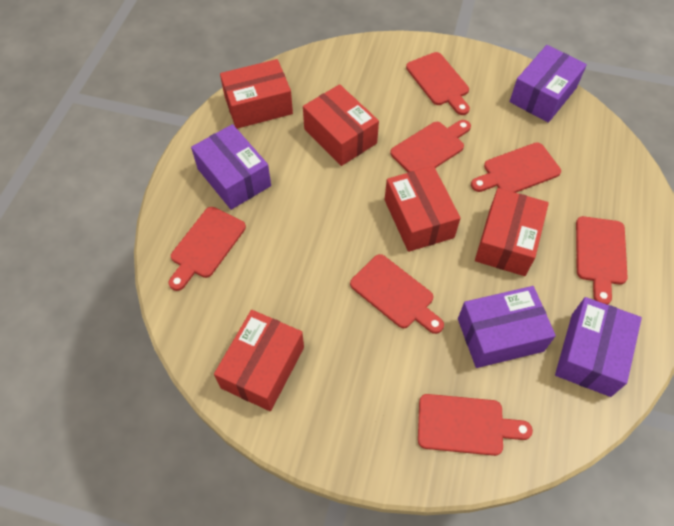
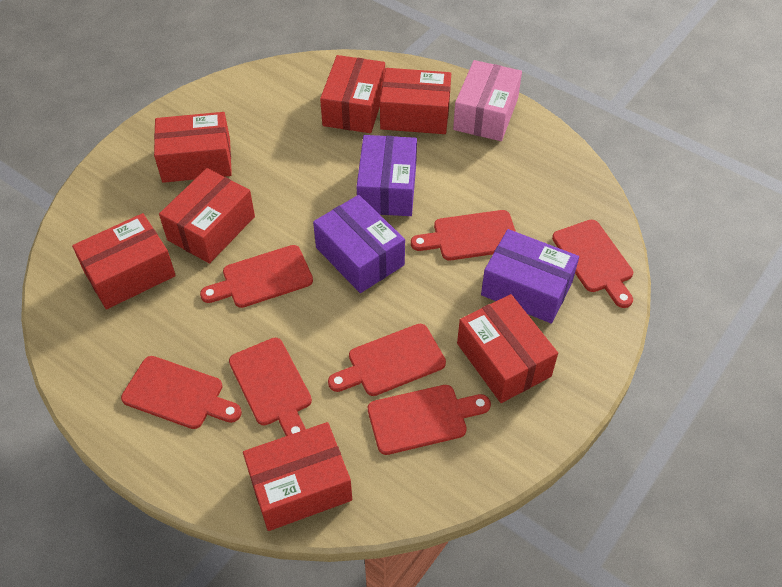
pink box: none = 0 -> [453,60,522,141] = 1
purple box: [191,124,271,210] [458,286,556,368] [510,45,587,123] [555,297,642,397] = 4 -> [313,195,405,293] [356,135,417,216] [481,229,579,324] = 3
red box: [214,310,304,411] [220,59,293,129] [303,84,379,166] [385,166,461,252] [475,188,549,276] = 5 -> [72,213,176,309] [154,112,232,183] [159,168,255,264] [243,422,352,531] [320,55,385,133] [380,68,451,134] [457,294,558,403] = 7

